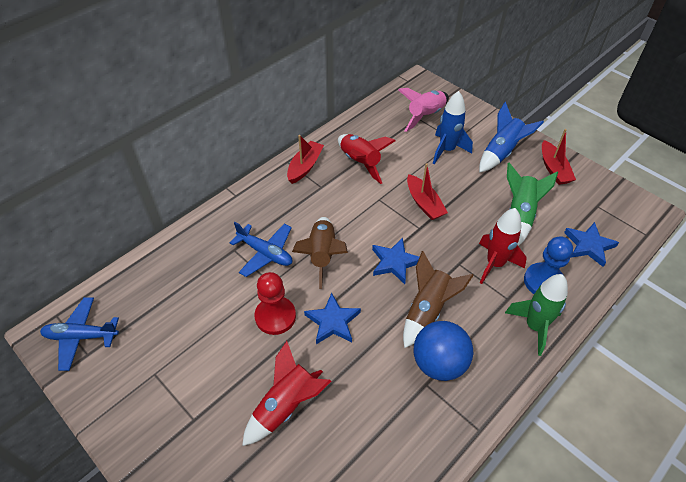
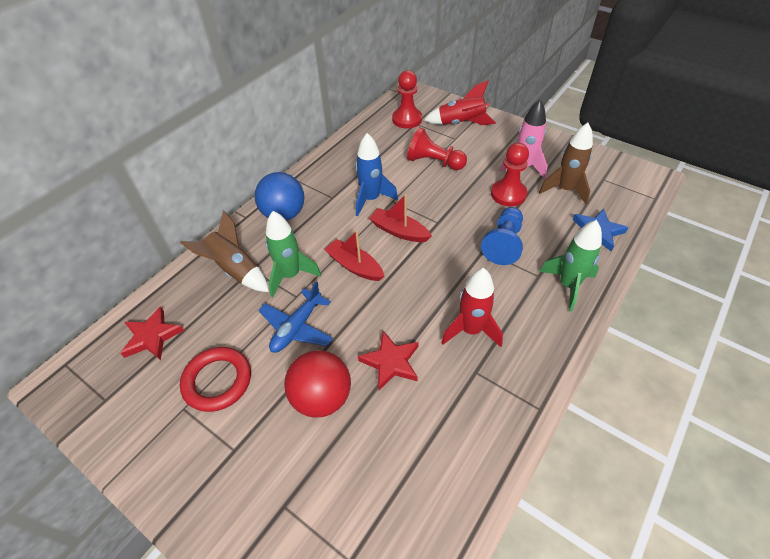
blue plane: [40,297,119,371] [230,222,292,277] = 2 -> [258,281,333,353] = 1
blue rocket: [433,91,473,164] [479,102,544,173] = 2 -> [355,133,398,216] = 1
blue star: [304,293,361,344] [372,237,419,284] [564,222,619,267] = 3 -> [573,209,629,251] = 1
red ball: none = 0 -> [284,350,351,418] = 1
red boat: [287,135,324,184] [407,163,448,220] [542,129,576,185] = 3 -> [324,230,384,281] [369,194,432,242] = 2
red pawn: [255,272,296,335] = 1 -> [392,70,422,128] [407,127,467,170] [491,143,529,206] = 3
red ring: none = 0 -> [180,347,251,412] = 1
red rocket: [242,341,331,446] [338,134,396,184] [479,208,527,284] = 3 -> [424,81,496,125] [441,268,503,347] = 2
red star: none = 0 -> [120,306,184,360] [358,331,419,390] = 2

